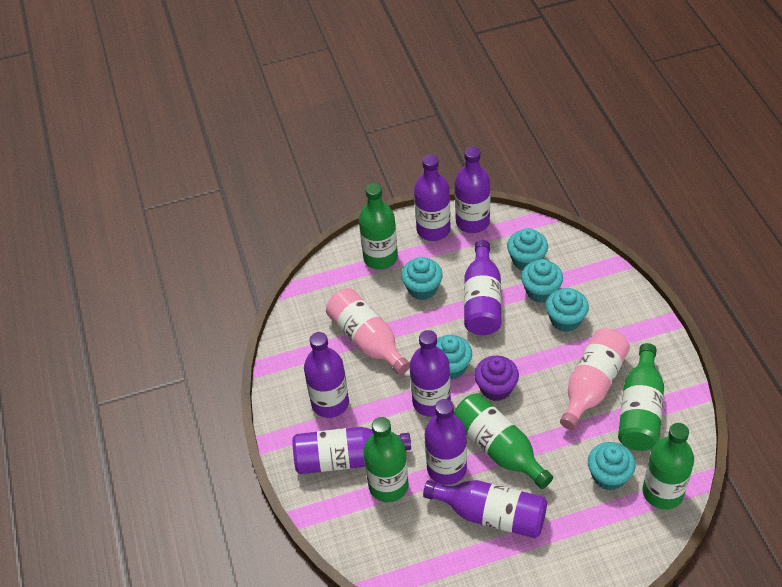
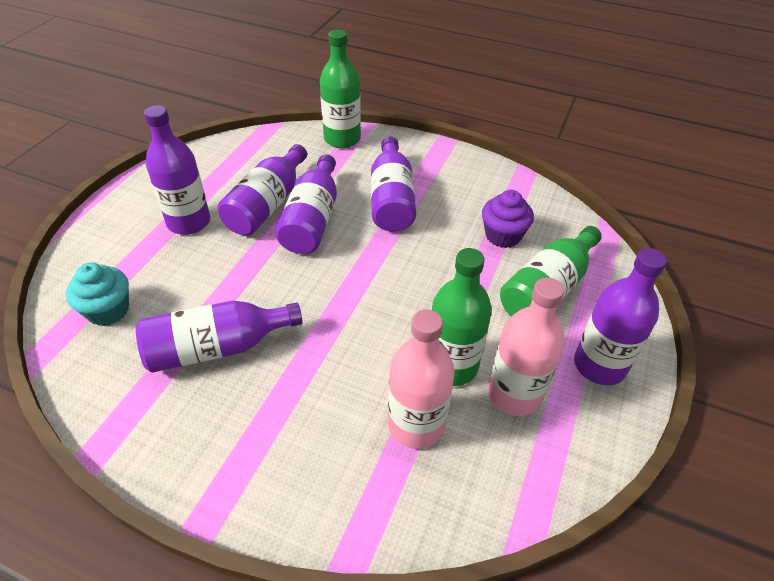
green bottle: [359,183,398,270] [363,417,409,502] [453,393,553,489] [618,343,664,451] [643,423,694,510] = 5 -> [320,30,361,148] [432,248,492,386] [500,226,602,317] = 3
purple bottle: [292,427,411,474] [304,332,349,418] [410,330,451,417] [414,155,451,241] [423,480,547,538] [425,399,467,485] [455,147,491,233] [464,240,501,335] = 8 -> [136,301,303,373] [144,105,210,235] [218,144,307,236] [275,154,337,254] [371,137,416,231] [574,248,667,385] = 6
turquoise cupcake: [401,257,443,300] [436,335,472,380] [507,228,548,271] [521,259,563,303] [546,288,589,332] [588,442,636,490] = 6 -> [66,263,129,326] = 1

